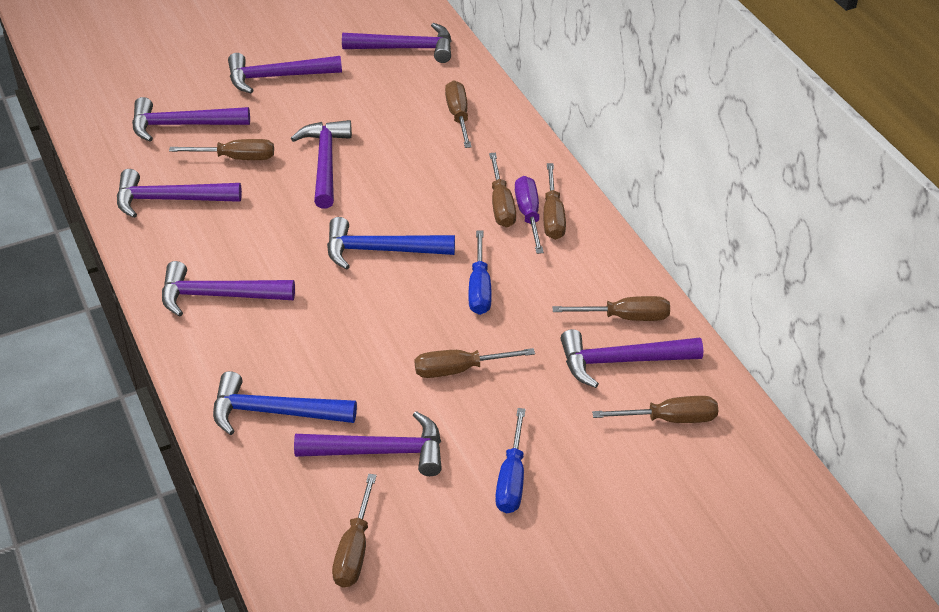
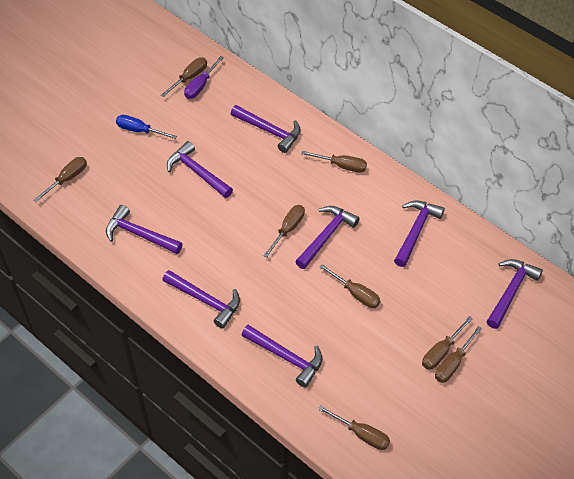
blue hammer: [213,371,357,435] [327,217,455,270] = 2 -> none = 0
blue screwdriver: [469,231,492,315] [495,408,526,514] = 2 -> [116,115,177,139] = 1

